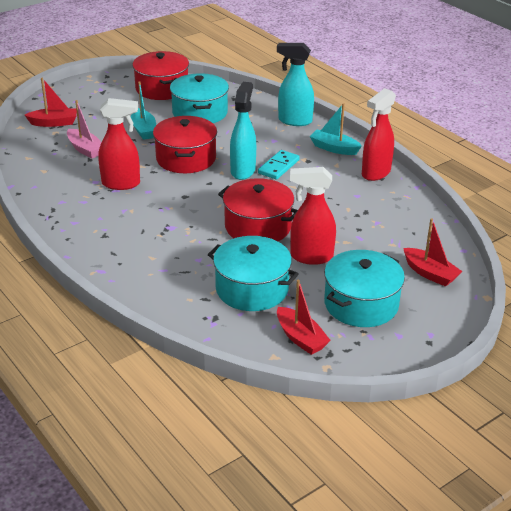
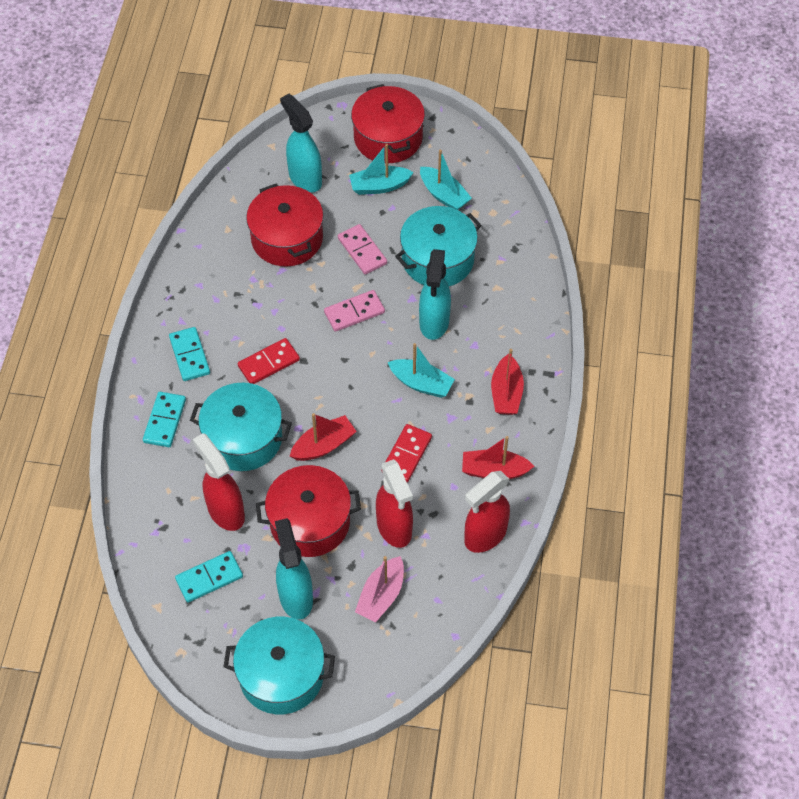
pink domino: none = 0 -> [324,290,385,332] [338,224,387,274] = 2
red domino: none = 0 -> [237,338,300,384] [385,424,432,482] = 2
turquoise boat: [131,81,156,140] [310,103,362,155] = 2 -> [349,144,414,195] [388,343,455,398] [420,150,472,210] = 3
turquoise domino: [258,150,300,179] = 1 -> [143,392,186,447] [169,327,210,381] [175,551,243,602] = 3
turquoise spray bottle: [230,82,256,180] [277,43,314,126] = 2 -> [275,518,313,620] [280,94,322,192] [419,249,451,340] = 3

